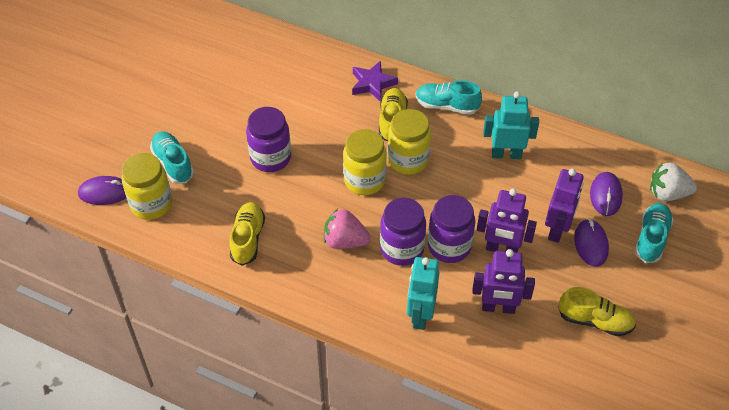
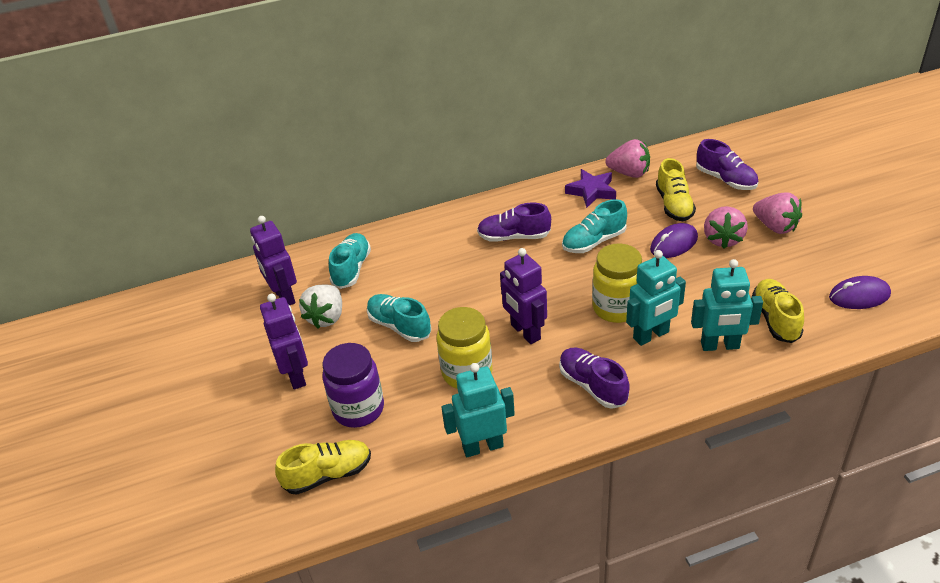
pink strawberry: [324,209,371,249] = 1 -> [605,139,650,178] [704,206,748,249] [753,192,802,234] = 3
purple jar: [246,107,291,172] [380,198,426,266] [428,195,475,263] = 3 -> [322,343,384,428] = 1
purple mouse: [78,176,126,205] [574,219,609,267] [590,172,623,216] = 3 -> [650,223,698,258] [829,276,891,309] = 2
purple shoe: none = 0 -> [477,203,551,242] [559,348,630,409] [696,139,758,190] = 3
turquoise robot: [407,257,439,330] [483,91,539,159] = 2 -> [441,363,515,457] [626,250,686,346] [691,259,763,351] = 3
yellow jar: [122,153,172,220] [343,129,387,195] [388,109,431,175] = 3 -> [437,307,492,389] [592,243,642,323] = 2

